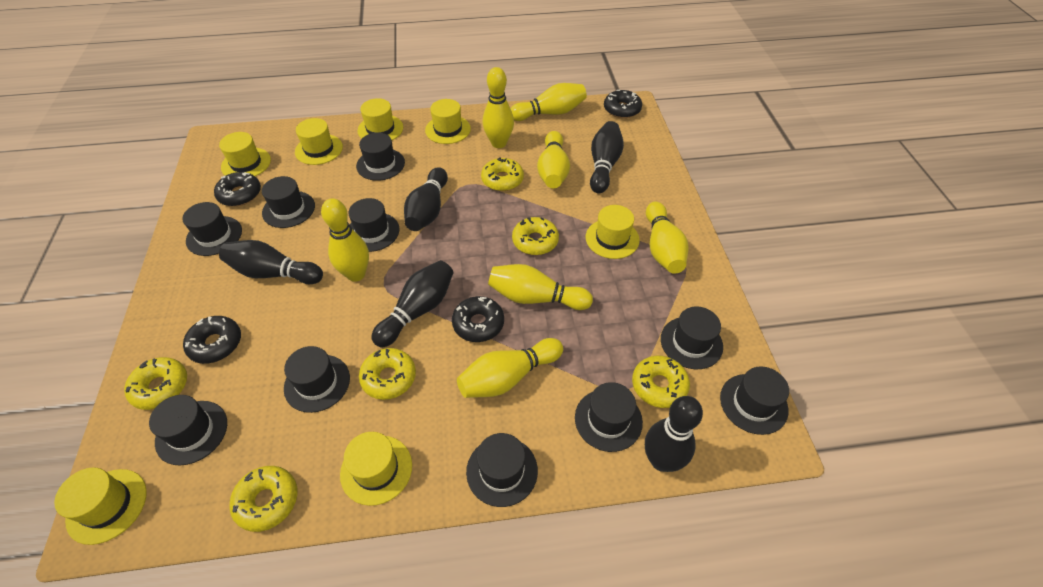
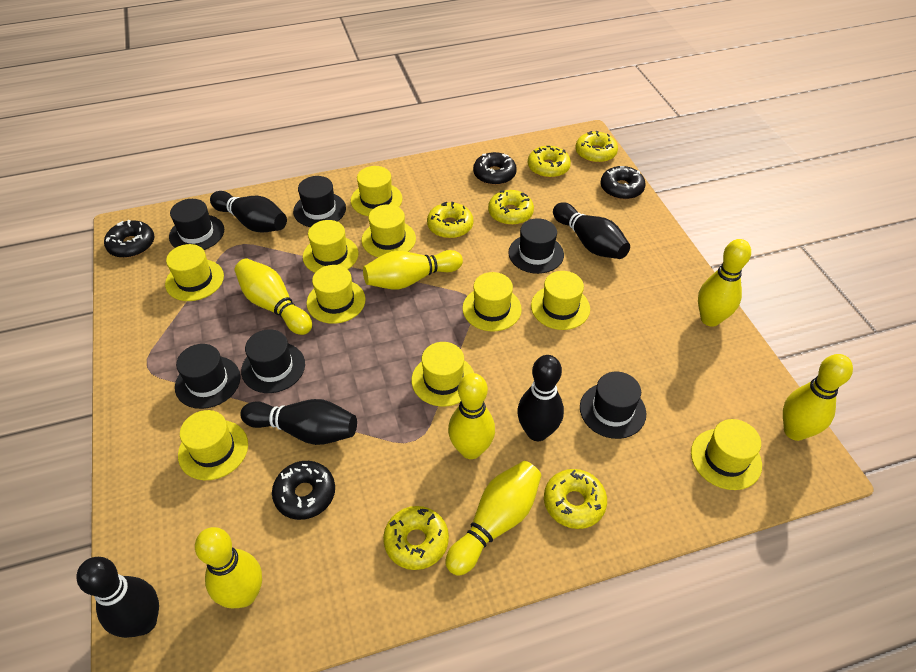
black hat: [149,395,227,465] [182,202,242,256] [262,176,315,228] [284,346,350,413] [349,198,399,252] [356,133,405,181] [466,433,538,507] [575,382,643,452] [661,306,723,369] [720,366,789,435] = 10 -> [169,199,224,250] [175,344,241,409] [241,329,305,393] [293,176,346,227] [508,218,564,274] [580,372,646,439] = 6
yellow hat: [54,467,147,545] [219,132,271,176] [295,118,343,165] [340,432,412,506] [358,98,403,140] [425,99,471,144] [586,205,640,259] = 7 -> [165,244,224,301] [178,410,248,480] [303,220,359,273] [307,265,366,324] [351,166,402,216] [362,204,416,257] [412,342,474,407] [462,272,522,332] [531,271,590,330] [691,419,762,490] = 10

